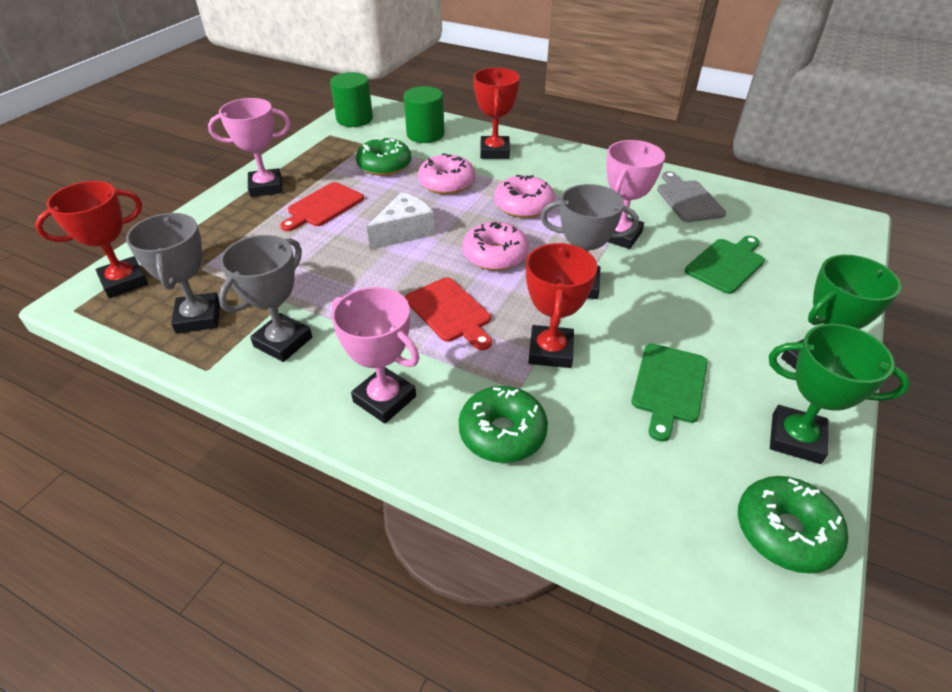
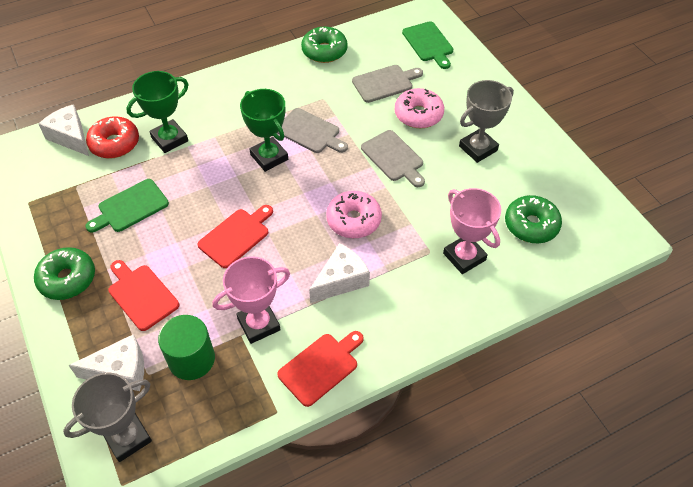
green cylinder: [330,72,373,127] [403,86,445,143] = 2 -> [158,315,215,380] = 1
grey cutting board: [657,171,726,222] = 1 -> [277,108,348,153] [352,65,423,103] [361,130,425,187] = 3
grey trophy: [126,213,220,334] [218,235,312,362] [540,184,639,299] = 3 -> [63,372,152,462] [459,80,514,163] = 2
pink donut: [418,153,475,195] [462,222,529,271] [494,175,554,218] = 3 -> [326,191,382,238] [395,88,444,128] = 2
pink trophy: [208,98,291,197] [331,287,420,423] [606,140,665,249] = 3 -> [213,256,290,344] [443,188,501,274] = 2
red cutting board: [280,182,364,231] [405,277,492,350] = 2 -> [108,260,179,331] [198,205,273,268] [277,331,364,407] = 3
red donut: none = 0 -> [86,116,139,159] = 1
red trophy: [35,181,148,298] [473,68,520,159] [526,243,598,368] = 3 -> none = 0
white cheese: [367,192,435,250] = 1 -> [39,104,89,156] [68,334,144,391] [309,243,370,303] = 3

